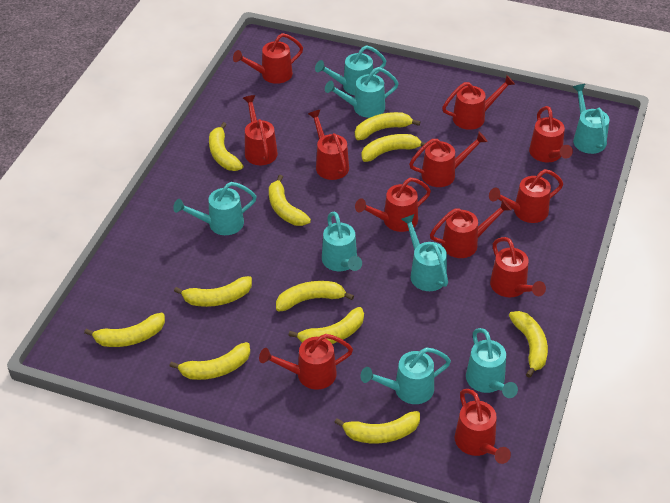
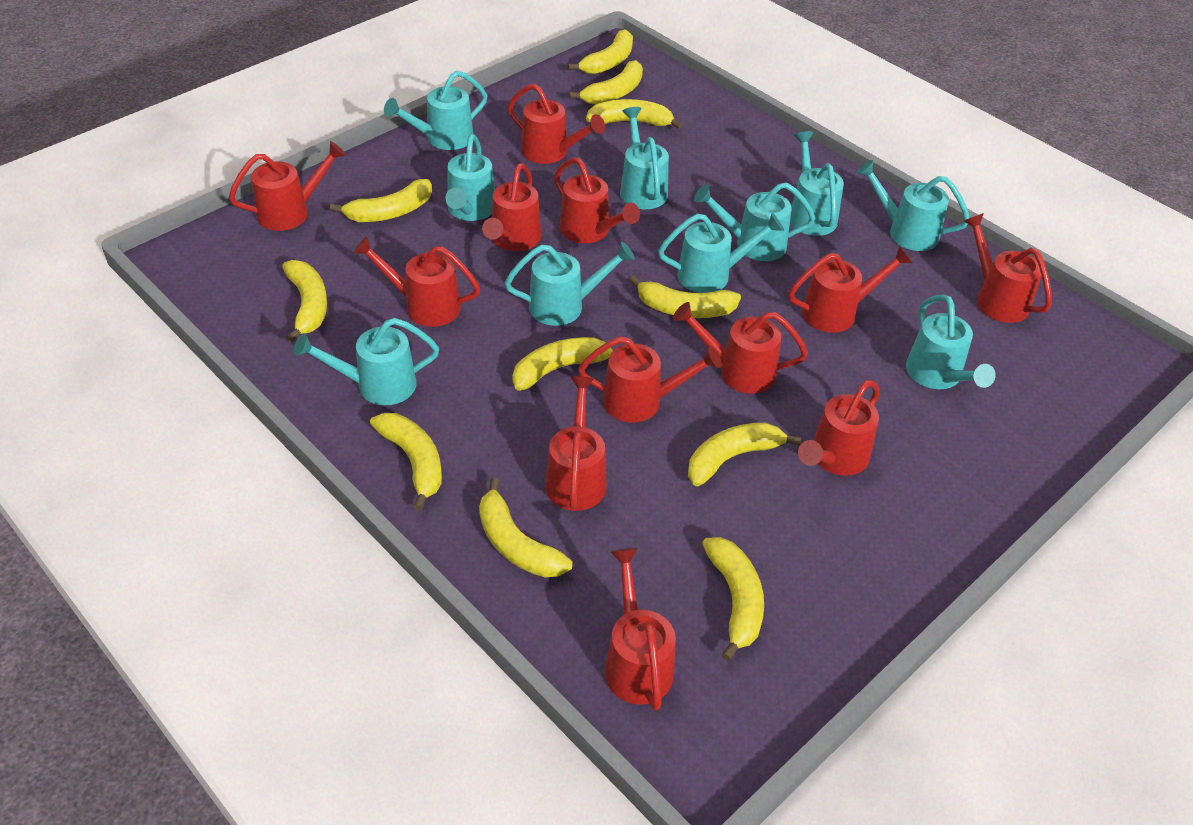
turquoise watering can: [173,182,257,235] [315,45,386,95] [322,212,362,271] [325,67,399,118] [361,348,451,404] [401,214,448,291] [466,328,518,398] [573,84,609,154] = 8 -> [293,318,439,405] [384,71,487,150] [445,134,495,221] [505,242,635,326] [620,107,669,209] [658,213,784,293] [694,182,816,261] [790,131,844,236] [856,160,970,251] [906,294,996,389] = 10

